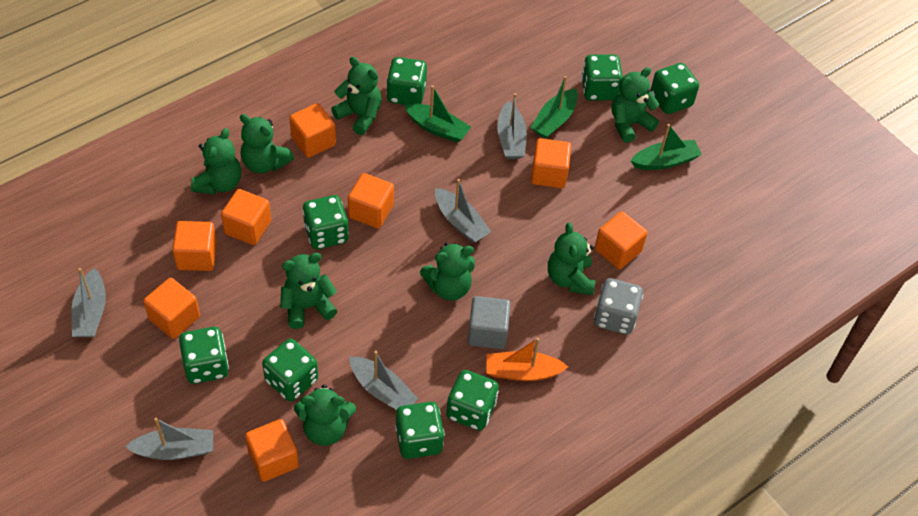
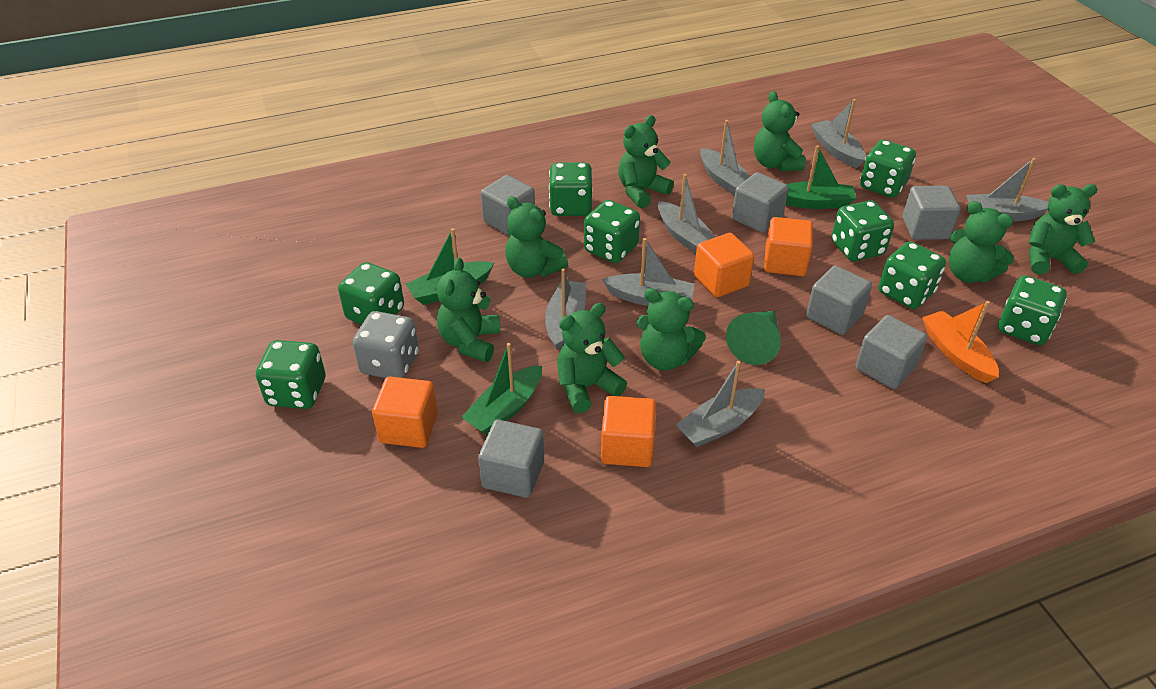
green cone: none = 0 -> [726,311,781,365] = 1
grey boat: [72,268,106,337] [125,418,213,460] [349,351,418,410] [435,179,491,243] [497,93,527,159] = 5 -> [545,269,586,350] [602,238,695,306] [658,174,715,254] [676,361,765,447] [700,120,750,196] [811,99,866,168] [966,158,1049,221] = 7
grey cube: [468,296,511,349] = 1 -> [478,420,544,498] [481,175,535,235] [732,172,789,233] [806,266,872,335] [856,315,927,389] [902,186,961,240] = 6
orange cube: [143,278,200,339] [172,221,217,271] [221,189,271,245] [245,419,299,482] [289,103,336,158] [348,173,394,229] [531,138,571,188] [595,211,647,269] = 8 -> [372,377,438,448] [601,396,656,467] [694,233,754,297] [764,217,813,276] = 4

